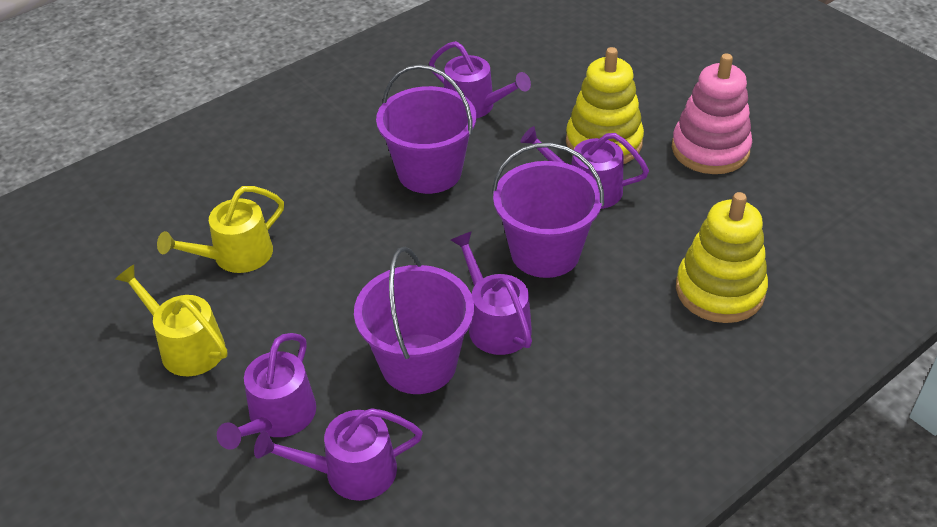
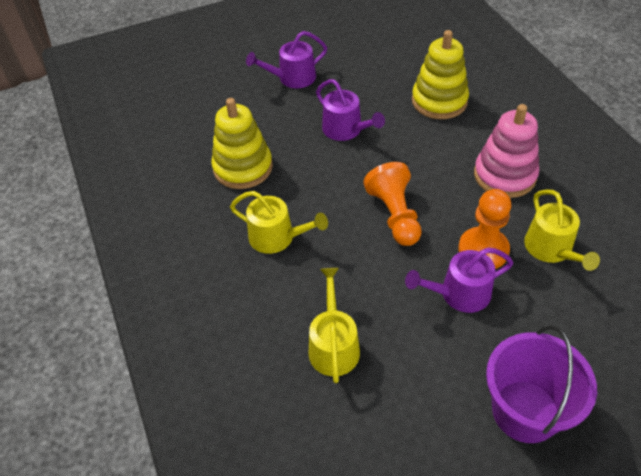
orange pawn: none = 0 -> [363,162,422,246] [458,189,511,269] = 2
purple bucket: [354,247,474,394] [376,64,476,194] [492,143,604,278] = 3 -> [486,325,597,443] = 1
purple watering can: [217,333,316,450] [254,408,423,501] [429,41,531,119] [451,231,532,355] [520,126,649,209] = 5 -> [246,31,327,88] [316,79,385,141] [405,248,514,313] = 3
yellow watering can: [115,264,228,376] [157,186,284,273] = 2 -> [230,191,328,254] [309,268,360,383] [524,189,600,271] = 3

